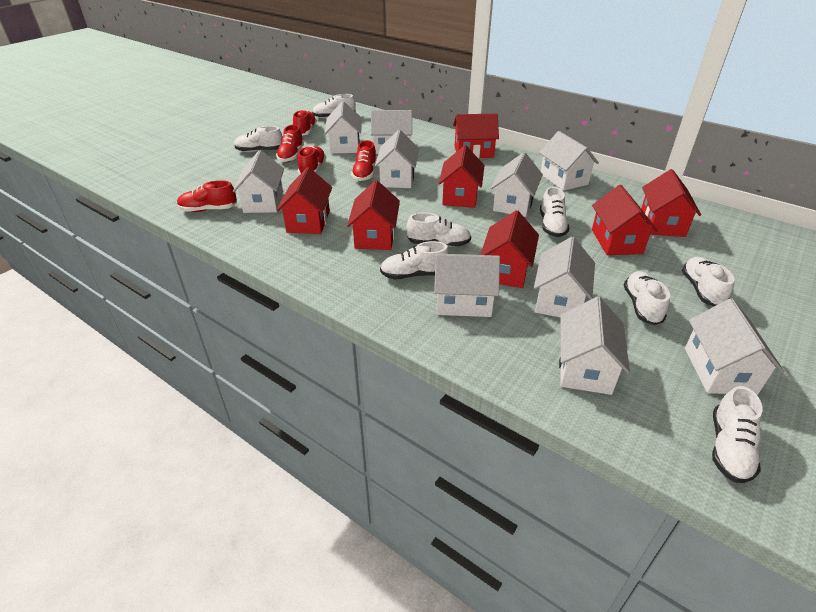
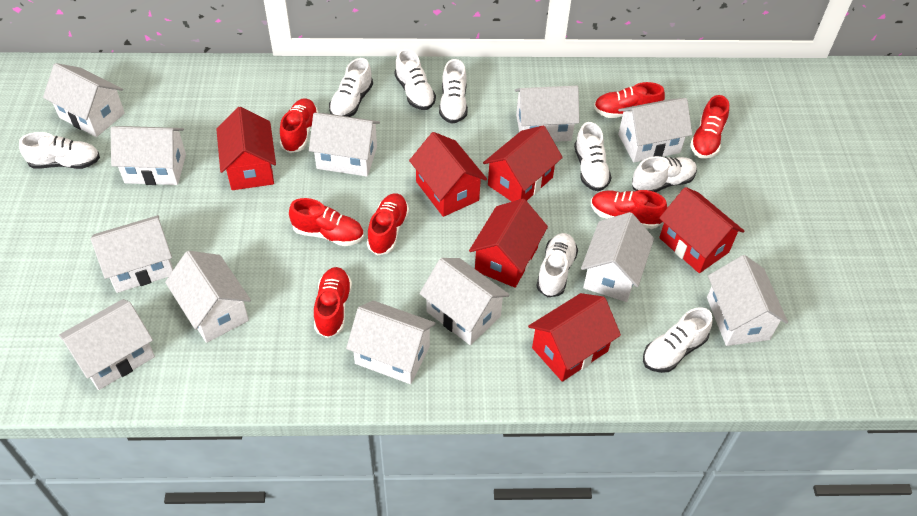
red house: [277,167,332,234] [347,180,400,250] [439,145,485,208] [453,114,499,158] [480,210,539,288] [592,185,658,255] [641,169,701,237] = 7 -> [216,107,276,190] [409,132,487,217] [469,199,548,288] [483,126,563,202] [528,293,621,382] [659,187,744,273] = 6
red shoe: [177,180,237,212] [276,124,304,162] [293,110,317,136] [298,146,326,175] [351,140,377,181] = 5 -> [280,98,318,153] [289,198,364,246] [314,267,352,338] [367,193,409,255] [591,190,667,229] [594,82,665,118] [690,95,729,159] = 7
white house: [233,150,284,213] [324,101,362,154] [371,110,412,154] [375,130,419,188] [434,254,500,317] [490,152,543,217] [534,237,595,318] [539,131,599,191] [559,297,630,395] [685,298,784,395] = 10 -> [43,63,125,137] [59,299,155,390] [91,215,173,293] [110,126,186,185] [165,251,251,343] [309,113,380,177] [346,301,436,384] [419,258,510,345] [515,86,580,142] [581,212,654,302] [618,98,692,162] [707,255,788,346] = 12

